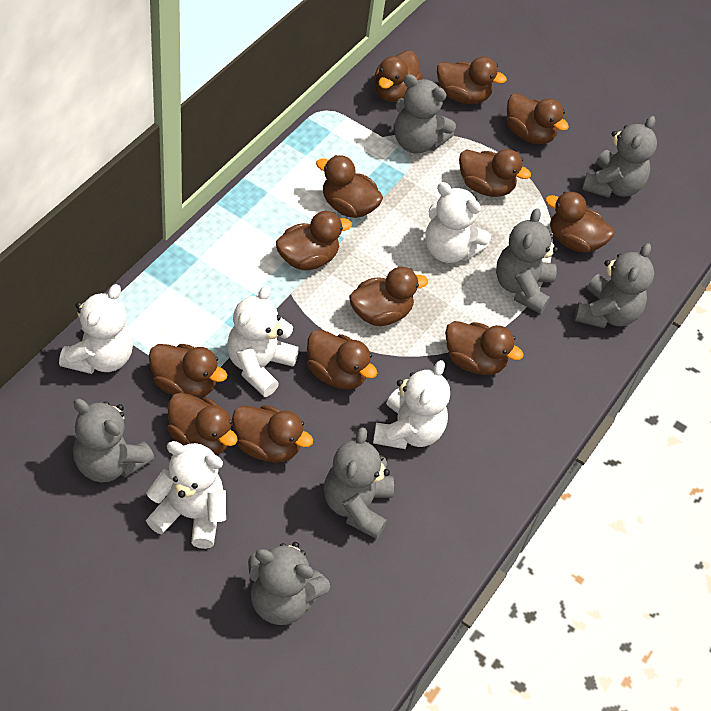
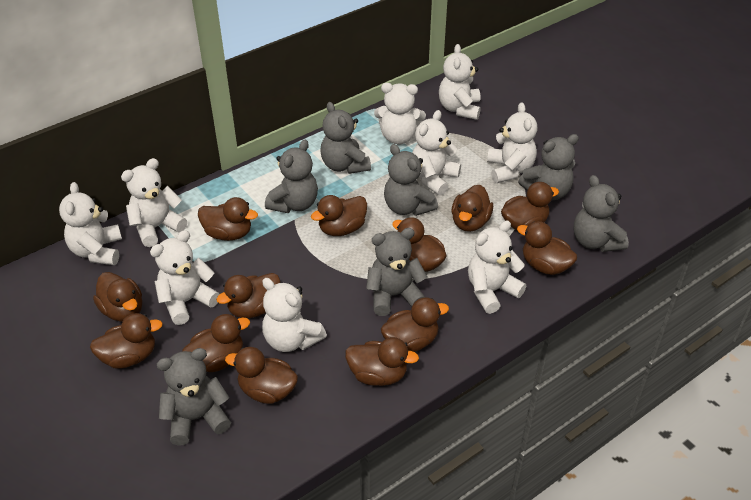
white teddy bear: [59,284,133,374] [146,441,226,549] [227,285,299,397] [373,360,450,449] [425,182,491,263] = 5 -> [59,182,122,265] [121,158,187,247] [150,230,220,325] [262,278,327,352] [374,83,426,144] [412,110,461,196] [439,44,481,120] [468,221,526,314] [487,102,537,183] = 9

